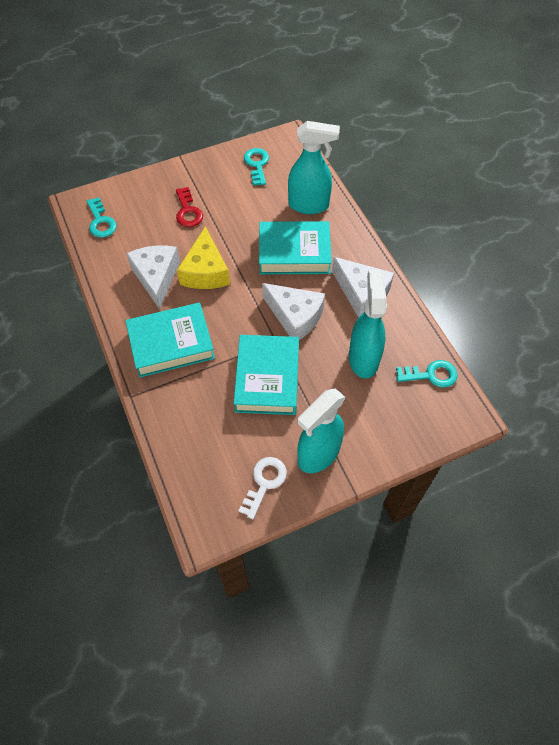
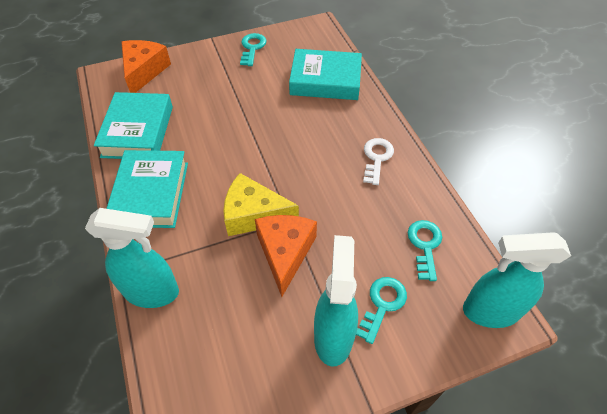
orange cheese: none = 0 -> [121,40,171,93] [255,215,317,297] = 2
red key: [176,187,203,227] = 1 -> none = 0
white cheese: [126,245,180,309] [262,283,325,340] [332,257,394,318] = 3 -> none = 0

